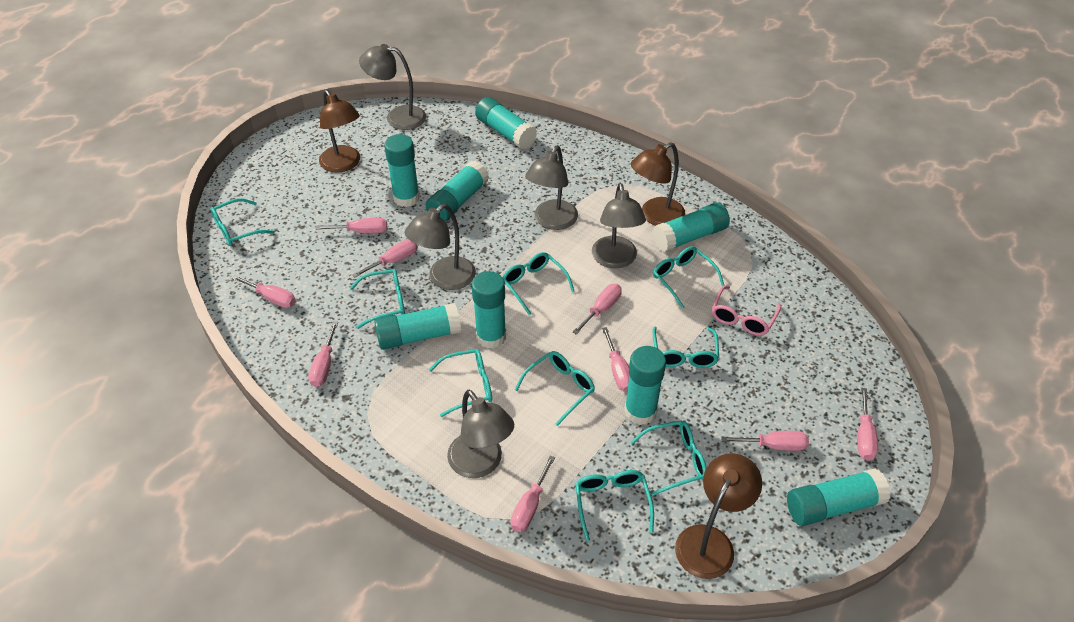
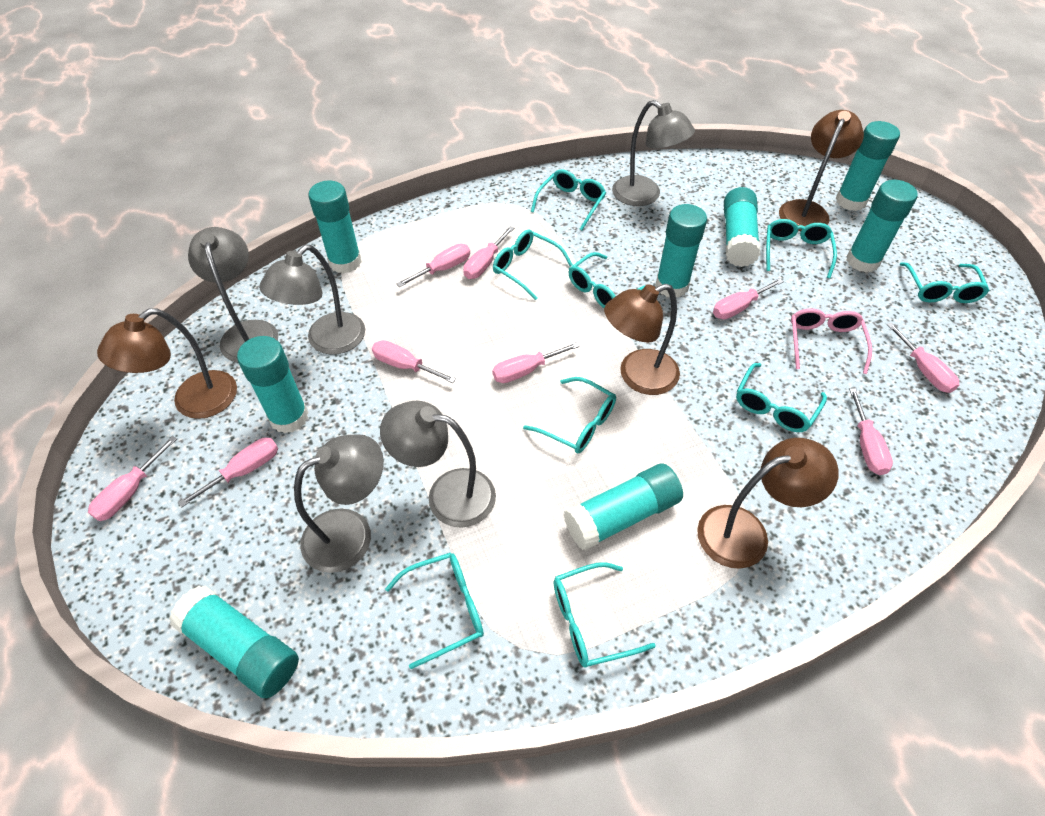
brown lamp: [319,90,360,173] [631,142,685,226] [675,453,762,579] = 3 -> [97,308,237,419] [604,284,680,395] [697,438,839,569] [779,110,864,231] = 4

